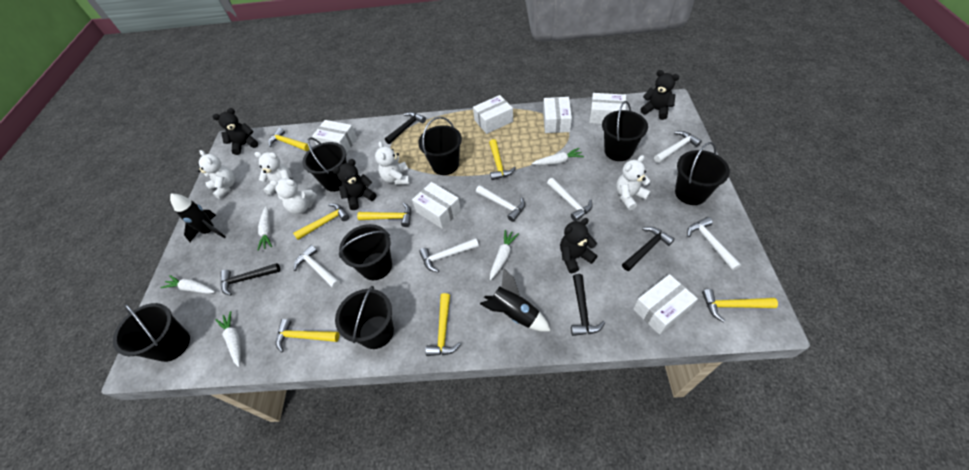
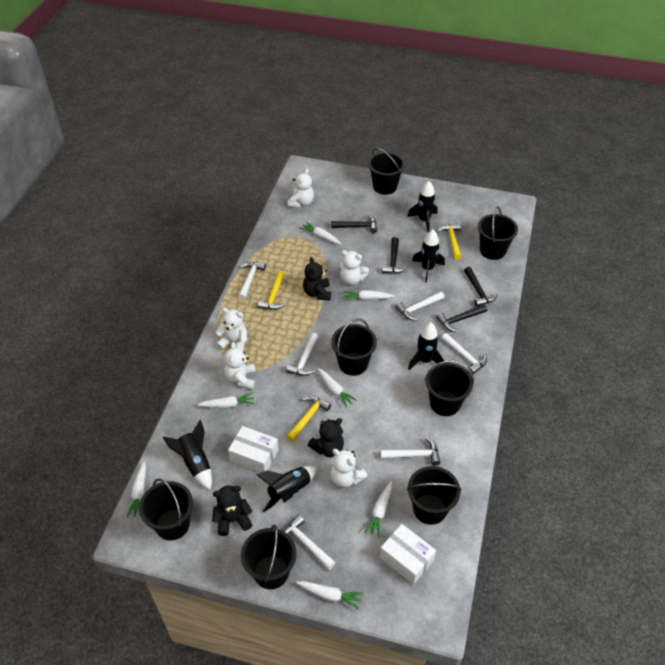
black rocket: [170,193,225,242] [480,268,551,332] = 2 -> [163,420,212,490] [256,466,317,512] [407,181,438,232] [408,322,444,370] [412,230,445,283] = 5
black teddy bear: [213,108,258,155] [333,159,377,210] [560,218,597,273] [641,70,679,120] = 4 -> [212,485,252,536] [303,257,331,300] [308,418,344,457] = 3
white box: [312,120,357,153] [412,182,461,229] [473,95,513,134] [543,97,572,133] [589,93,626,124] [633,274,698,335] = 6 -> [228,426,279,473] [380,524,436,584] = 2
white carrot: [161,275,215,294] [215,311,241,367] [257,207,272,251] [490,230,519,281] [532,148,584,165] = 5 -> [127,462,146,517] [197,393,255,408] [296,581,363,609] [299,222,341,244] [317,368,357,408] [343,290,394,301] [364,481,392,538] = 7
yellow hammer: [268,128,309,151] [275,319,339,353] [293,203,349,240] [357,203,411,227] [425,293,461,356] [489,139,516,180] [702,289,778,322] = 7 -> [258,271,285,310] [286,396,331,442] [437,223,461,260] = 3

